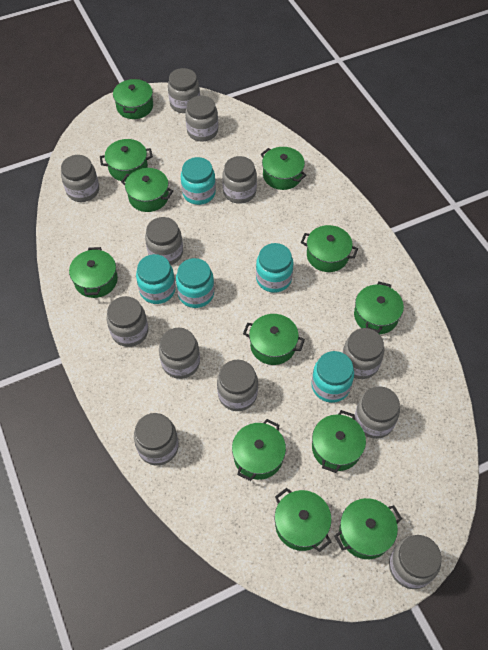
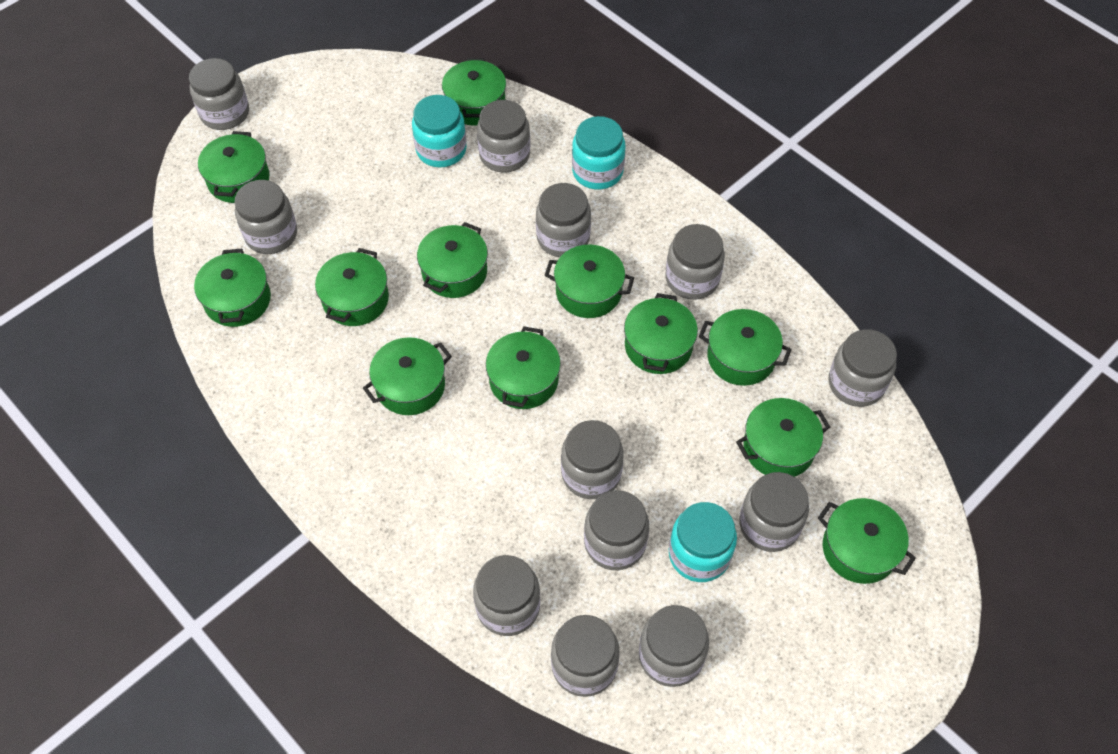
turquoise jar: [136,254,176,304] [176,258,214,308] [181,157,216,205] [256,243,294,293] [311,351,354,403] = 5 -> [412,95,467,167] [572,116,625,190] [669,502,737,582] = 3

